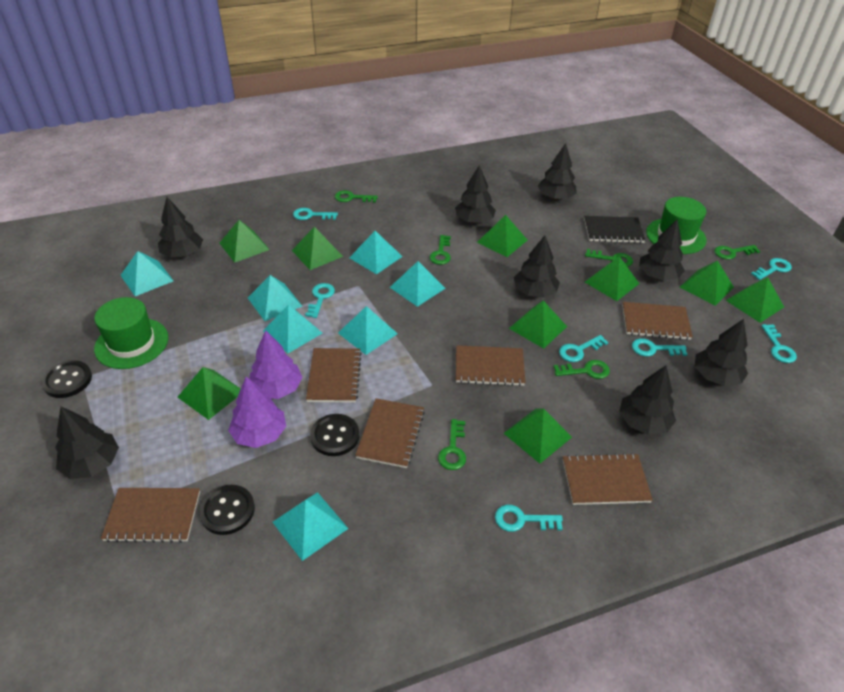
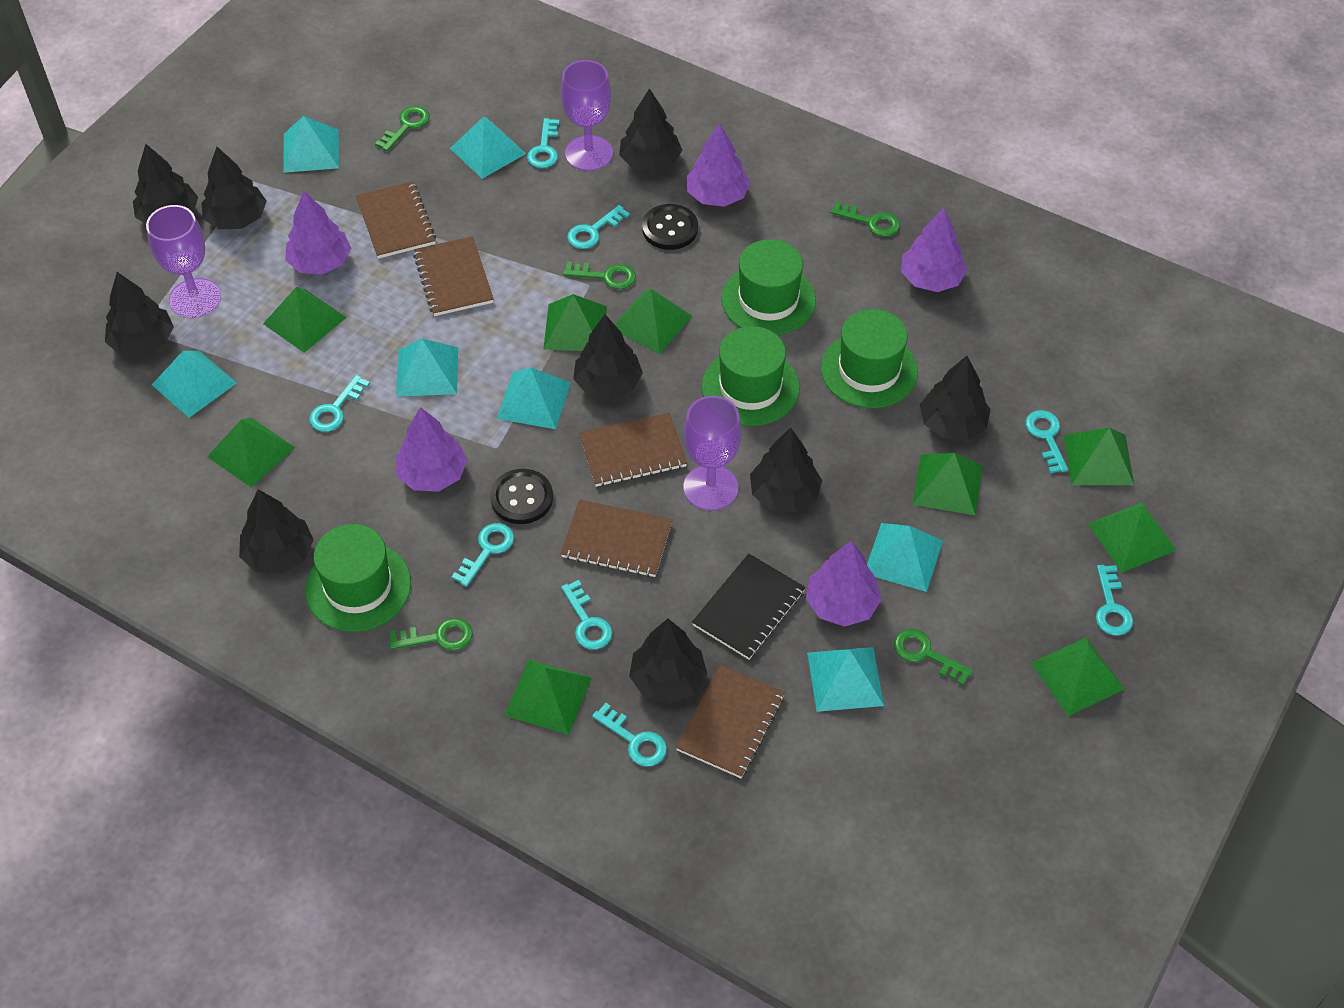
black button: [41,360,92,398] [199,485,255,535] [310,414,359,456] = 3 -> [490,469,553,524] [642,204,698,250] = 2
black tree: [55,406,119,479] [158,197,203,257] [455,165,496,223] [514,235,560,298] [537,143,577,200] [619,366,676,435] [639,220,685,281] [695,319,748,386] = 8 -> [105,272,174,356] [133,144,198,224] [201,147,267,229] [239,489,313,574] [573,315,643,399] [619,88,682,172] [629,618,707,704] [750,427,822,512] [920,356,991,440] = 9
brown notebook: [101,488,200,543] [306,348,362,403] [355,398,425,468] [456,345,526,386] [563,453,653,505] [622,302,693,340] = 6 -> [356,181,436,259] [413,236,494,316] [561,500,673,577] [579,413,687,487] [676,665,785,778] = 5
green hat: [94,297,168,369] [646,197,707,254] = 2 -> [305,524,411,632] [702,326,800,426] [721,239,816,335] [821,309,918,408] = 4
green key: [335,190,378,203] [429,235,451,265] [438,419,466,470] [554,360,610,379] [585,249,633,267] [714,245,760,259] = 6 -> [375,106,430,151] [389,618,473,651] [563,262,636,289] [831,201,900,237] [894,629,973,685] = 5
purple goblet: none = 0 -> [146,205,221,318] [561,60,613,171] [684,396,741,510] = 3
purple tree: [228,377,286,448] [249,330,303,399] = 2 -> [285,191,351,274] [396,407,468,492] [687,123,750,207] [806,541,882,627] [901,208,967,292] = 5
turquoise key: [293,208,338,220] [305,283,335,318] [495,505,563,532] [559,335,608,362] [632,338,687,356] [751,258,792,280] [761,324,797,363] = 7 -> [309,375,370,432] [452,523,514,587] [527,118,559,168] [561,580,613,649] [567,205,630,249] [592,703,667,767] [1025,410,1068,473] [1096,565,1133,636] = 8

